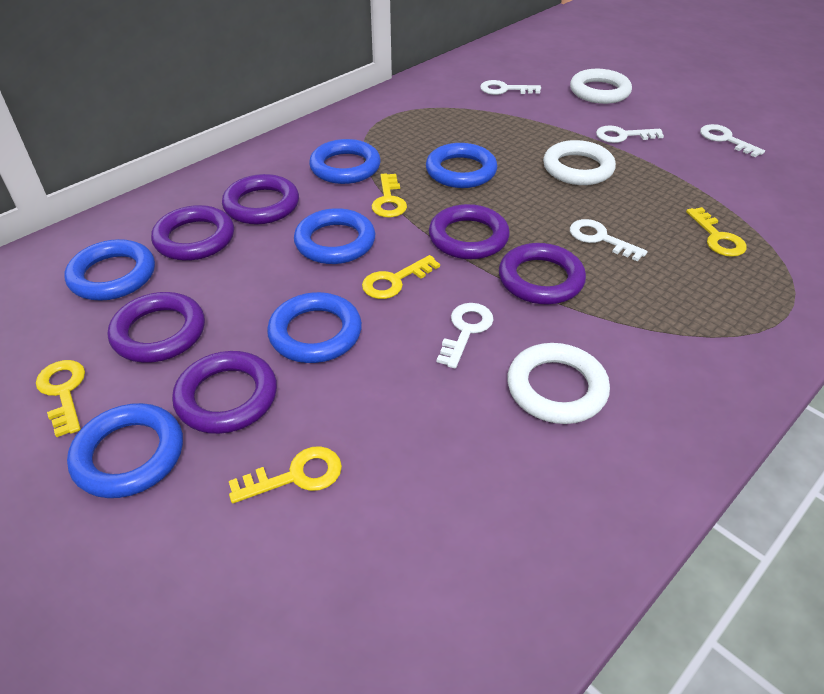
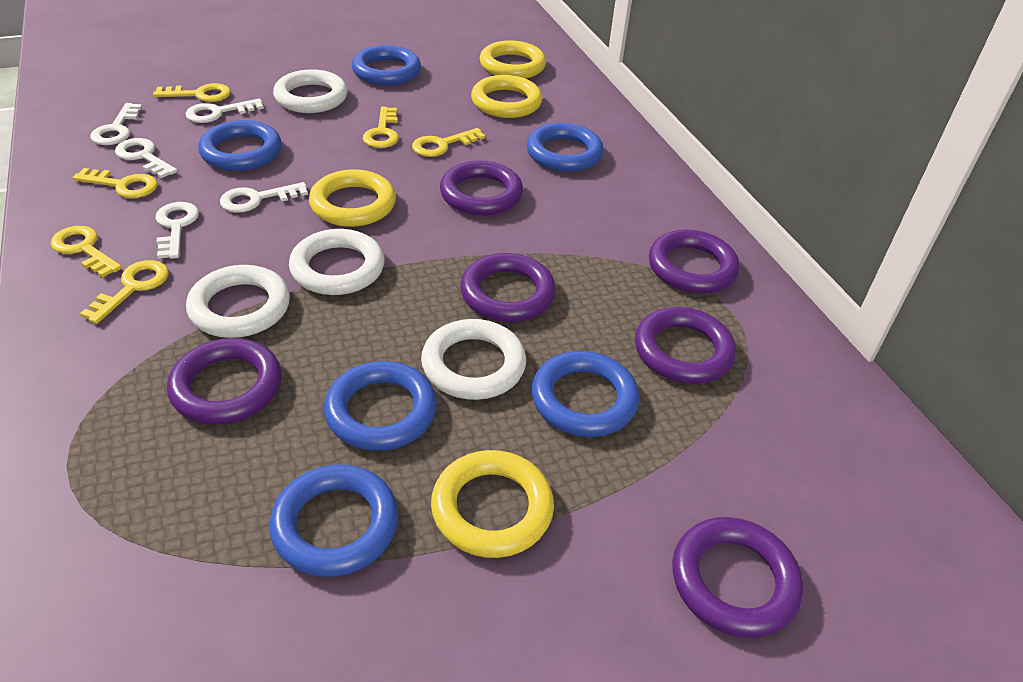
white ring: [507,343,610,424] [543,140,616,185] [570,69,632,104] = 3 -> [186,265,290,338] [273,69,348,113] [289,229,384,295] [421,319,526,400] = 4
yellow key: [36,360,85,437] [229,446,342,503] [362,255,440,299] [372,173,407,217] [686,207,747,257] = 5 -> [51,226,122,278] [72,168,158,198] [80,260,169,324] [153,83,231,102] [363,107,399,148] [412,128,485,157] = 6
yellow ring: none = 0 -> [309,169,396,227] [431,450,554,558] [471,75,543,118] [480,40,546,79] = 4

